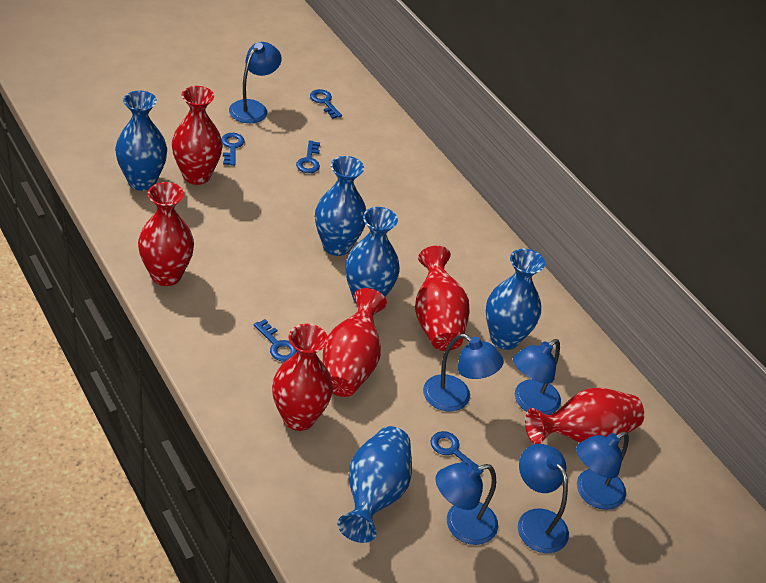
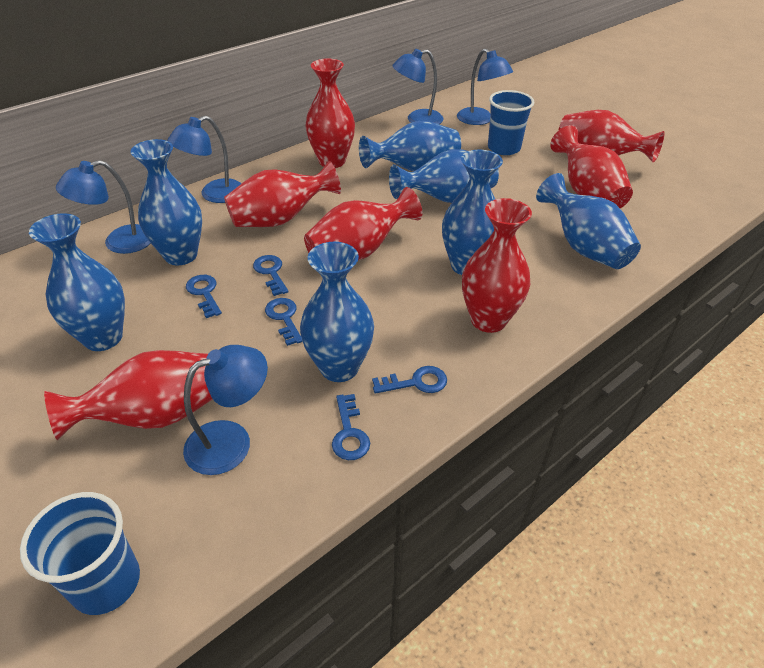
blue cup: none = 0 -> [20,492,140,615] [488,90,534,155] = 2
blue lamp: [229,42,282,123] [423,334,504,412] [436,463,498,545] [513,339,561,415] [518,444,569,553] [576,431,629,510] = 6 -> [56,160,151,254] [167,116,242,203] [183,345,268,475] [392,49,443,124] [457,49,513,125] = 5
blue vase: [115,91,167,191] [315,156,366,256] [337,426,412,543] [345,207,400,303] [486,249,545,350] = 5 -> [29,213,125,351] [131,139,202,265] [300,242,374,382] [359,121,461,171] [389,149,499,203] [442,150,503,275] [536,173,641,269] = 7
red vase: [138,182,194,286] [172,86,222,185] [272,324,333,431] [323,288,387,397] [415,246,470,351] [525,388,644,444] = 6 -> [44,350,213,440] [224,161,341,227] [304,187,422,260] [305,59,355,168] [462,198,532,333] [550,125,633,208] [559,110,665,163] = 7

